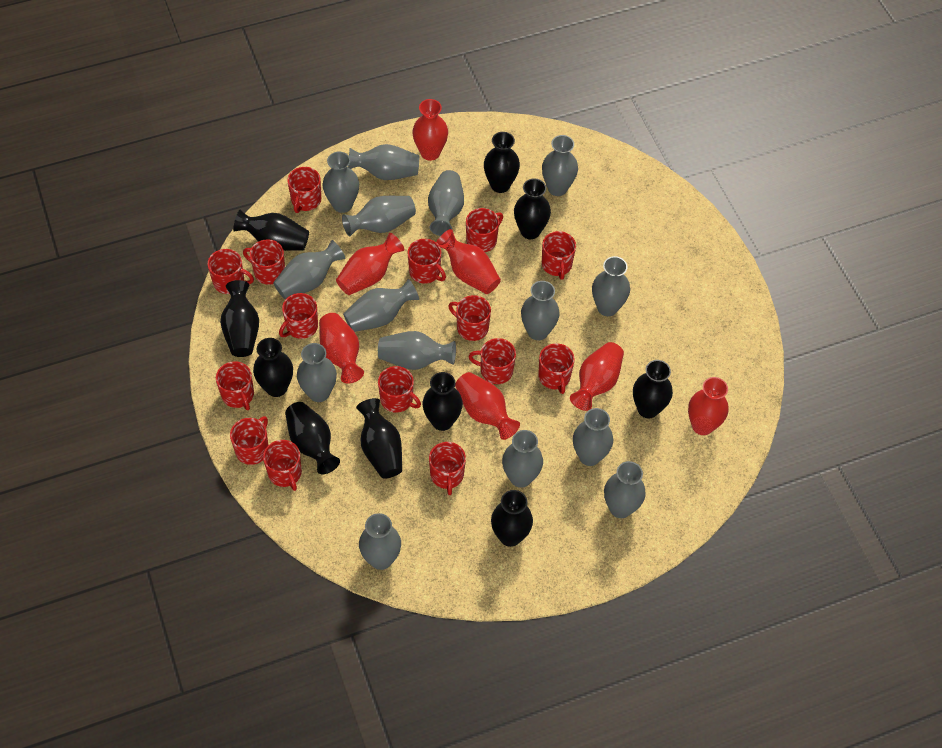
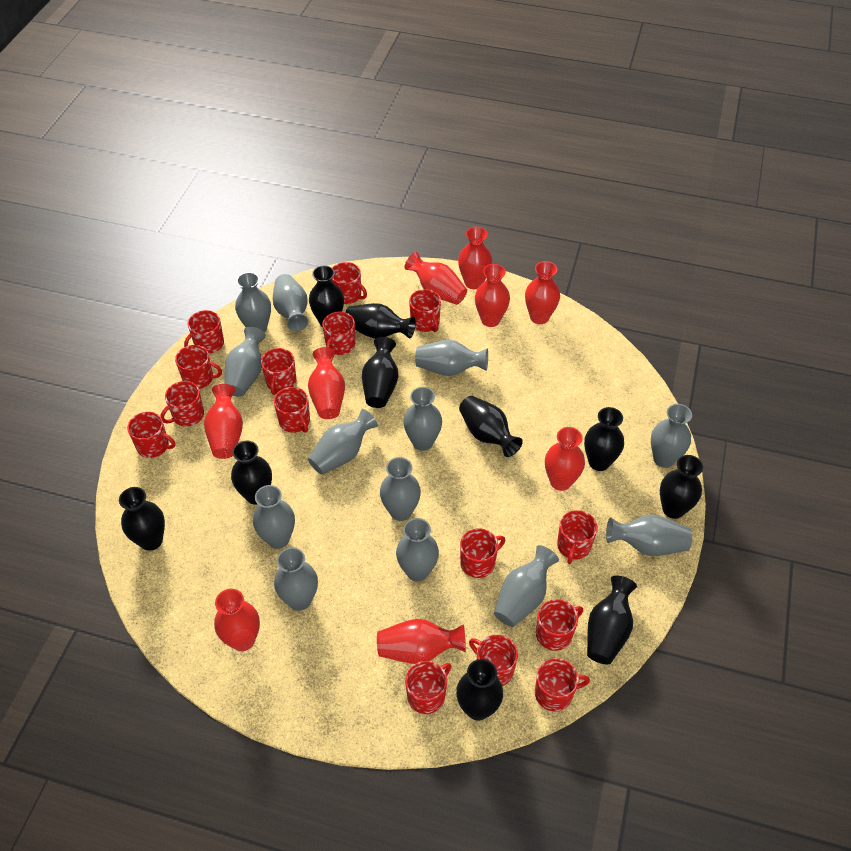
grey vase: [273,240,345,299] [297,343,337,402] [323,151,359,213] [342,196,416,236] [343,279,419,332] [348,144,419,180] [359,513,401,570] [378,331,456,370] [428,170,464,236] [502,430,543,488] [521,281,560,340] [542,135,578,196] [573,408,613,466] [592,256,630,316] [604,461,646,518] = 15 -> [225,327,266,397] [235,272,271,333] [253,485,295,549] [273,274,309,331] [274,547,318,611] [308,409,378,475] [380,457,421,521] [396,518,439,582] [403,387,442,451] [415,340,488,376] [494,545,559,627] [606,514,692,556] [651,404,692,468] = 13
red vase: [319,313,364,384] [336,233,404,295] [412,99,448,161] [436,229,501,294] [455,372,520,440] [570,342,624,411] [688,377,729,435] = 7 -> [204,384,243,459] [214,589,260,651] [308,347,345,419] [377,619,466,664] [404,252,467,305] [458,227,492,289] [475,264,510,327] [525,261,560,324] [545,427,585,491] = 9

